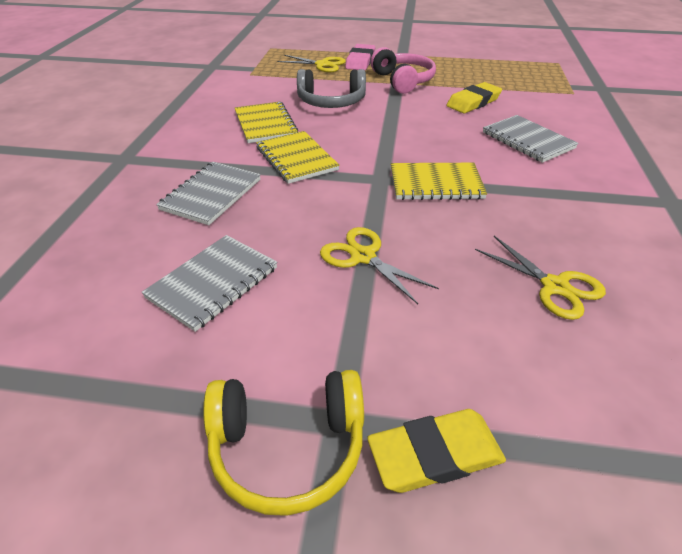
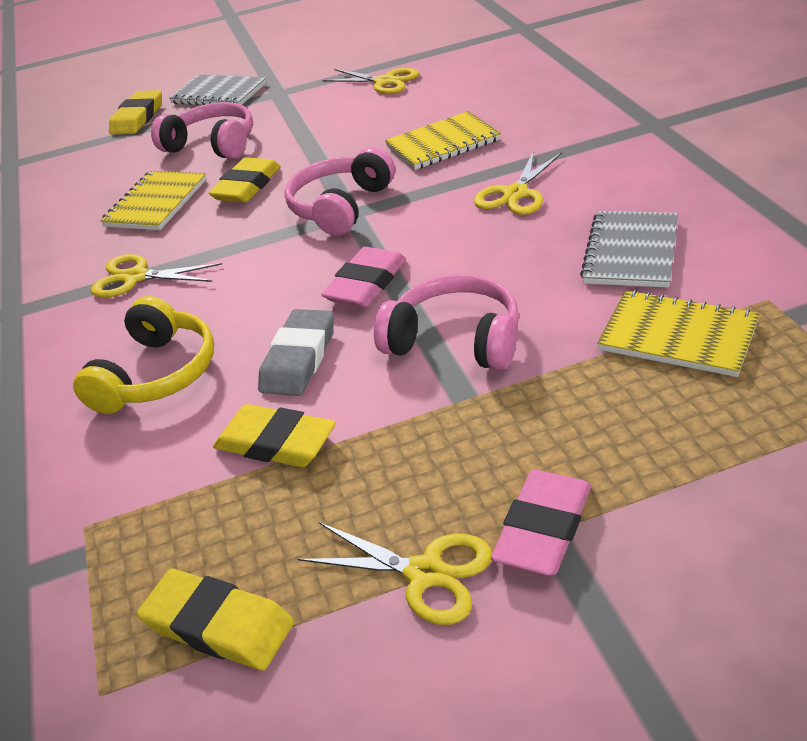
grey eraser: none = 0 -> [258,309,334,396] = 1
grey headphones: [297,69,366,108] = 1 -> none = 0
grey notebook: [142,235,277,332] [156,162,261,225] [483,115,579,163] = 3 -> [169,75,266,105] [580,211,678,288] = 2
pink eraser: [345,44,375,70] = 1 -> [321,247,406,307] [491,470,591,575] = 2
pink headphones: [370,47,436,94] = 1 -> [151,102,253,159] [284,147,395,236] [374,274,519,370] = 3
yellow eraser: [367,409,506,493] [446,82,502,113] = 2 -> [109,90,162,134] [137,569,294,671] [209,157,281,203] [213,404,336,467] = 4
yellow scissors: [277,55,346,72] [320,227,439,304] [475,236,606,320] = 3 -> [91,254,222,298] [298,522,492,625] [322,68,419,94] [474,151,562,215] = 4

